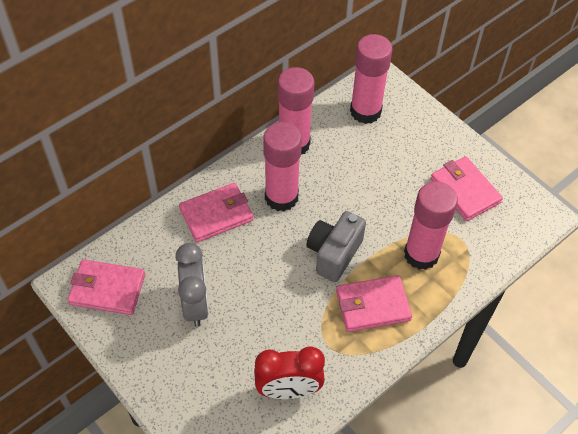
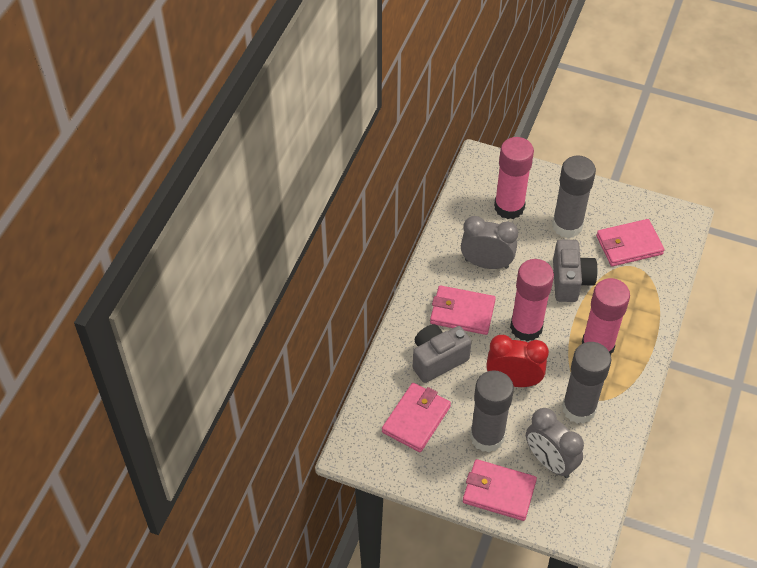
grey camera: [306,211,366,282] = 1 -> [413,324,472,383] [553,239,598,302] = 2
grey clock: [175,243,209,327] = 1 -> [461,216,518,269] [526,408,584,478] = 2
grey glue stick: none = 0 -> [470,370,514,452] [552,155,596,238] [562,342,611,424] = 3
pink glue stick: [263,122,302,211] [278,67,314,155] [350,34,393,124] [404,181,458,270] = 4 -> [494,137,534,219] [510,259,554,342] [582,278,630,355] = 3

